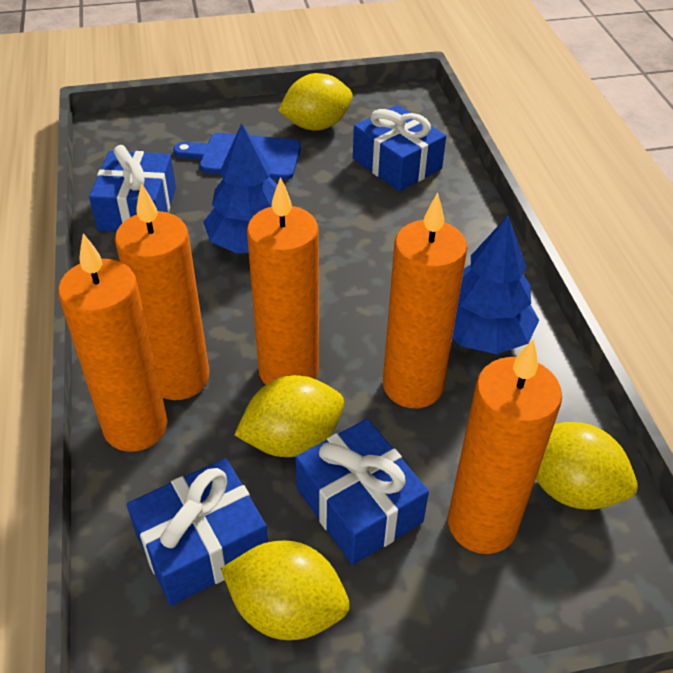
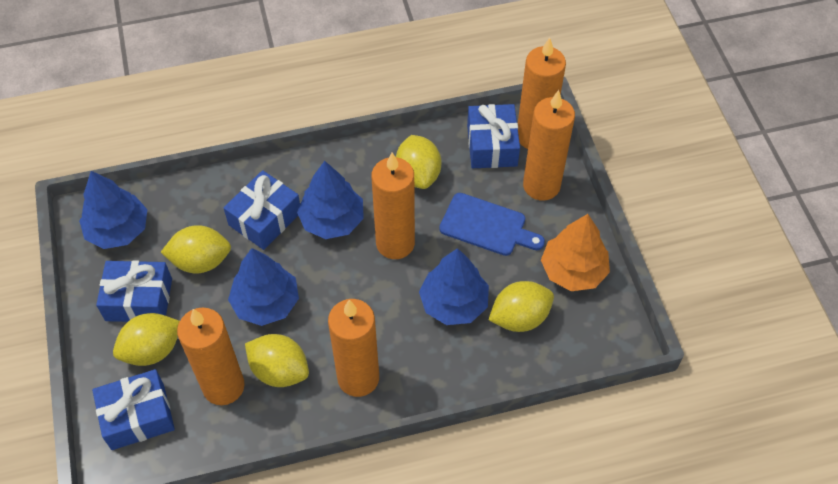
blue tree: [203,123,277,253] [452,216,539,354] = 2 -> [79,171,147,249] [228,248,299,326] [297,161,364,239] [419,248,489,325] = 4
orange tree: none = 0 -> [541,214,610,291] = 1
yellow lemon: [221,540,350,640] [234,375,344,457] [278,73,353,131] [536,422,638,509] = 4 -> [113,313,180,366] [161,225,231,273] [245,334,309,387] [396,135,441,189] [489,281,554,332] = 5

